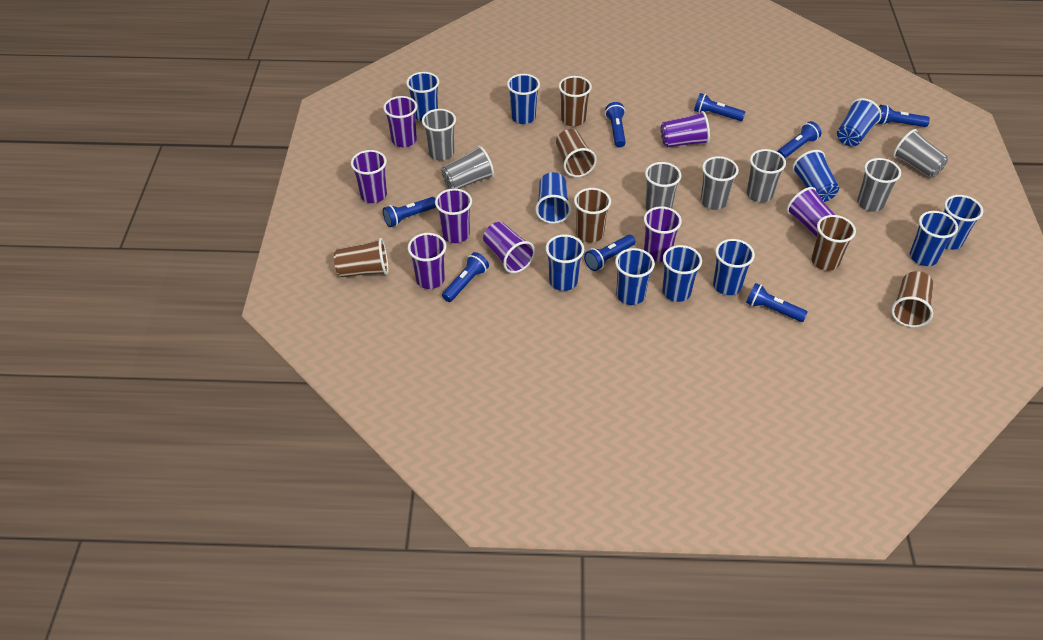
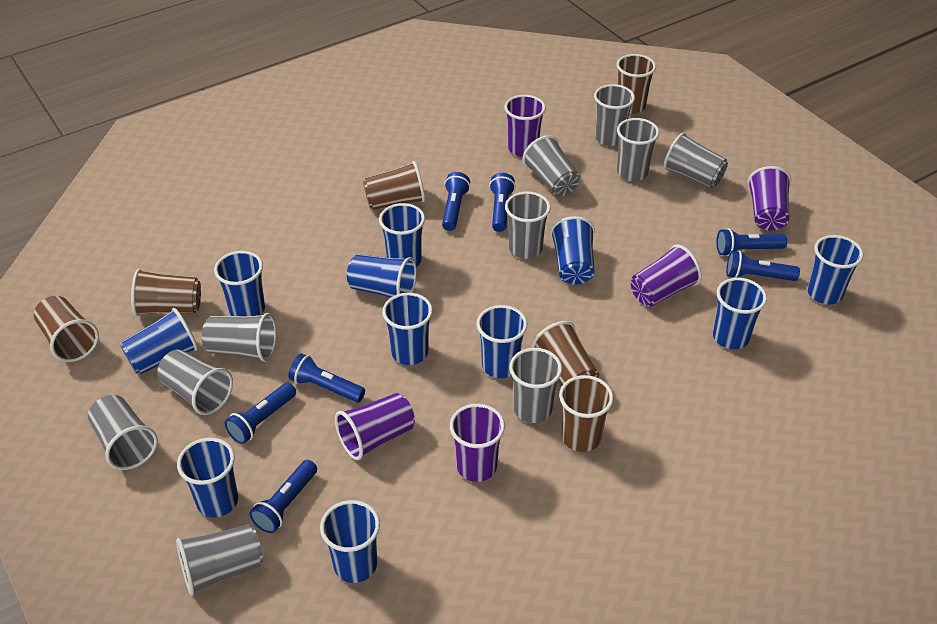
blue flashlight: [383,197,436,227] [442,252,489,302] [584,235,635,271] [605,102,626,147] [694,93,745,121] [746,283,808,322] [777,121,821,158] [877,105,930,127] = 8 -> [225,383,296,444] [249,460,317,533] [289,353,365,403] [442,172,470,231] [489,173,515,232] [716,228,787,256] [726,251,800,281] = 7
grey cup: [422,109,456,161] [441,146,494,189] [645,162,681,211] [700,156,739,210] [747,149,786,202] [857,158,901,212] [893,129,948,178] = 7 -> [88,395,158,470] [157,349,233,415] [176,524,263,596] [202,313,276,362] [505,192,551,259] [509,348,562,423] [522,135,580,196] [594,84,635,146] [617,118,659,181] [663,132,728,188] = 10
purple cup: [351,150,387,203] [383,96,417,147] [408,233,446,289] [435,188,472,243] [483,222,535,273] [644,206,682,262] [661,111,710,147] [786,187,835,238] = 8 -> [335,393,415,460] [450,404,505,482] [504,95,546,157] [631,245,702,307] [747,166,791,231] = 5

